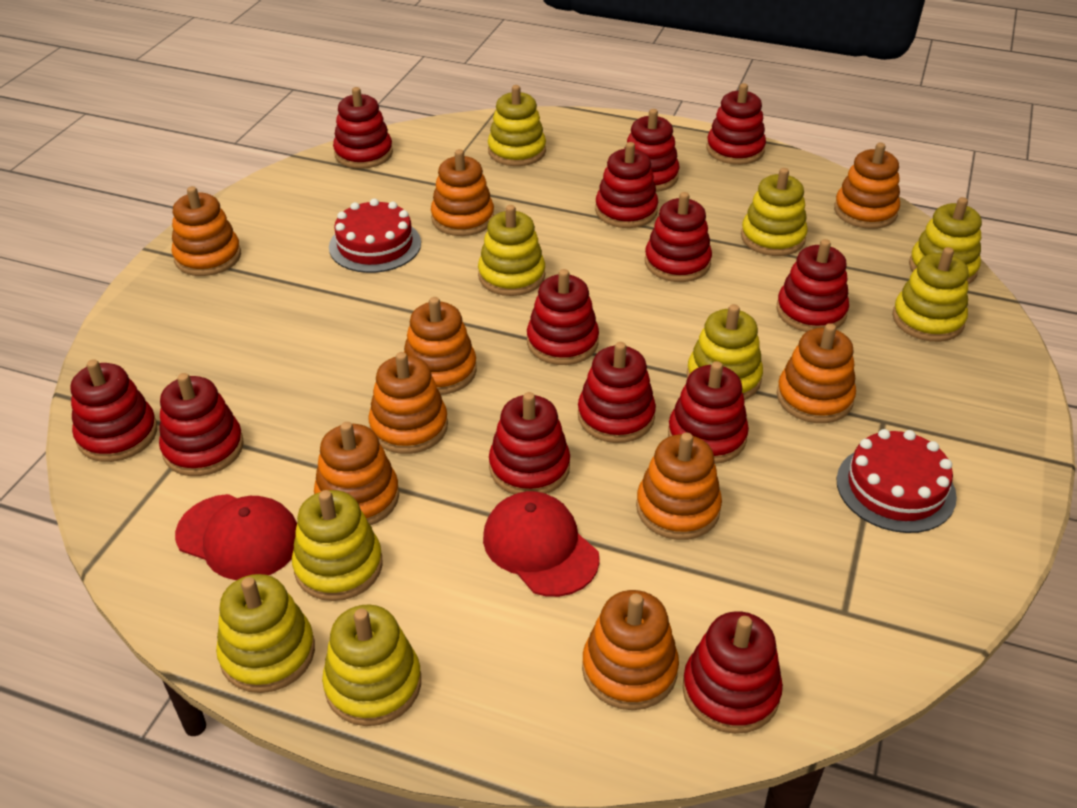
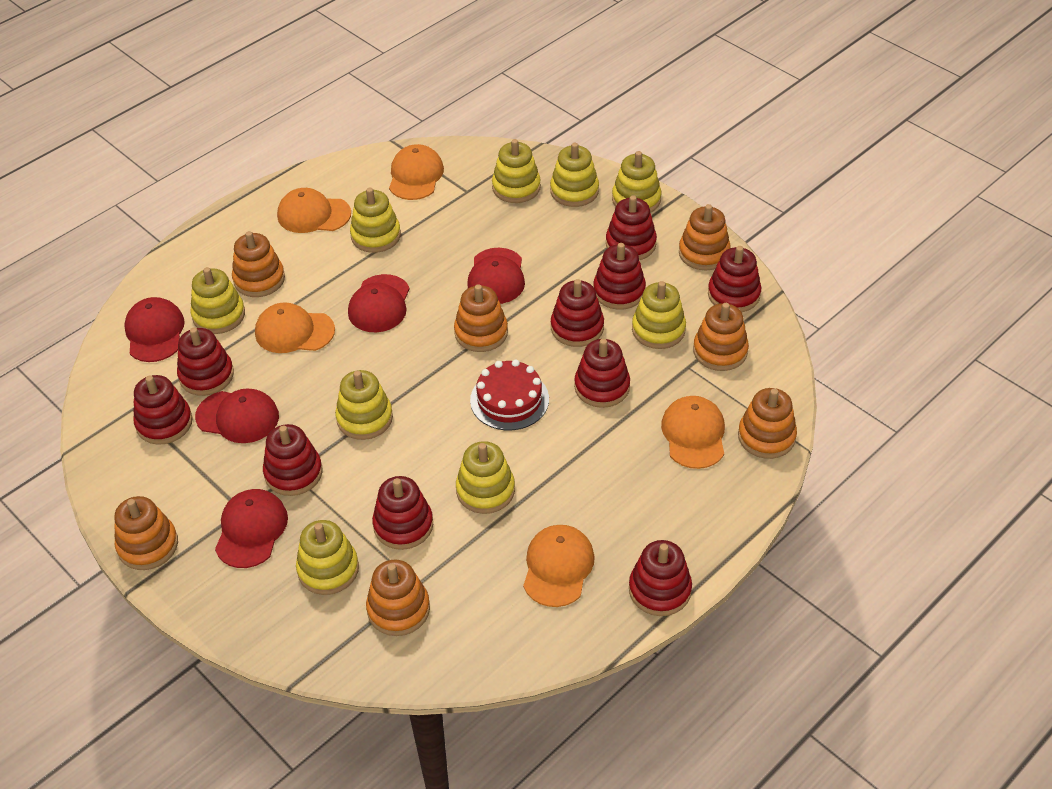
orange cap: none = 0 -> [255,303,335,353] [277,188,351,233] [389,144,444,200] [523,525,595,607] [661,396,725,469] = 5
orange stacking toy: [172,186,241,276] [314,422,399,525] [368,352,448,454] [404,297,477,395] [431,149,494,236] [582,590,679,710] [636,433,722,540] [777,323,856,423] [834,143,900,229] = 9 -> [114,496,178,570] [232,231,285,297] [366,560,430,636] [454,284,508,352] [679,204,731,270] [693,303,749,371] [738,388,797,459] = 7
red cake: [329,199,421,273] [837,429,957,533] = 2 -> [470,359,549,430] = 1
red cap: [175,494,297,580] [483,491,600,597] = 2 -> [124,297,185,362] [195,388,279,443] [215,489,288,568] [348,274,410,332] [467,248,525,304] = 5
red stacking toy: [71,359,157,462] [159,373,244,476] [333,87,393,169] [489,392,570,494] [527,269,599,365] [578,342,656,443] [595,142,658,228] [624,109,679,192] [645,192,712,282] [668,361,749,464] [682,611,783,734] [707,83,766,165] [776,239,849,332] = 13 -> [133,375,193,445] [177,327,234,396] [263,424,323,496] [372,476,433,550] [551,279,604,347] [574,339,630,408] [593,243,646,310] [606,195,657,260] [629,540,692,616] [708,246,761,312] = 10

